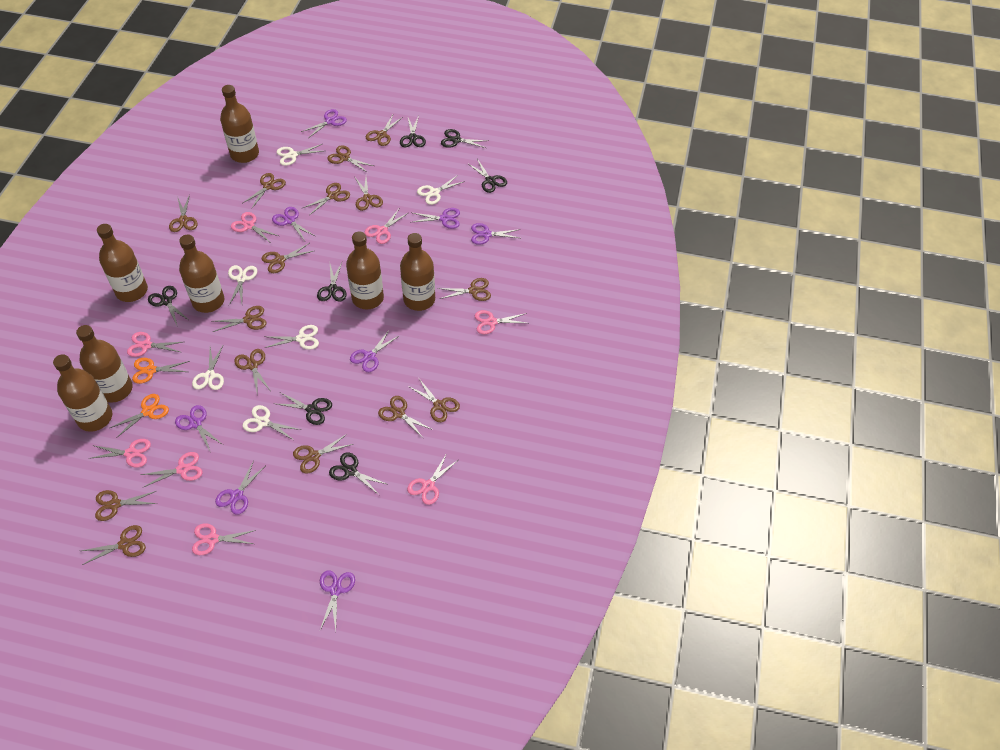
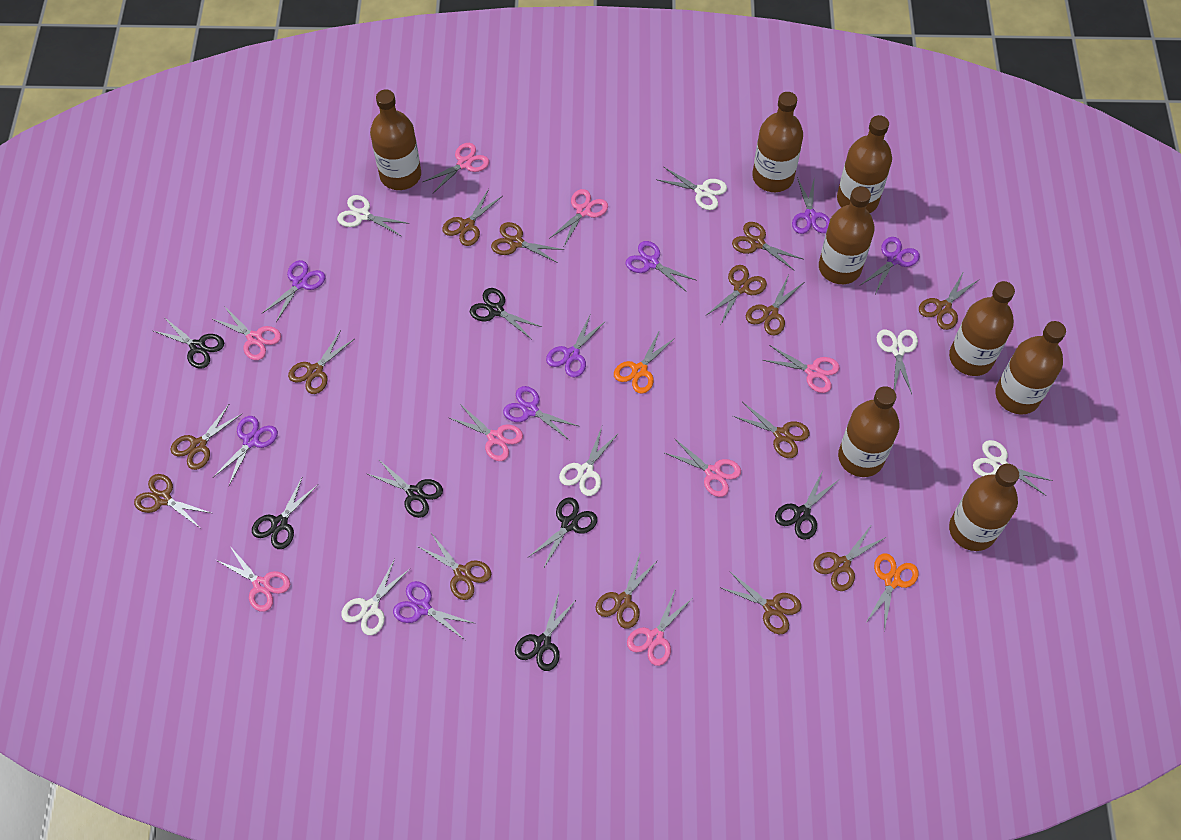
brown bottle: [53,354,112,432] [76,325,133,403] [97,224,148,302] [179,234,224,313] [220,85,259,163] [346,231,384,309] [400,233,435,311] = 7 -> [370,90,421,190] [753,92,803,192] [819,186,875,284] [837,115,892,213] [838,386,900,477] [949,281,1015,376] [949,464,1019,551] [995,321,1066,414] = 8
brown scissors: [81,525,146,565] [95,490,157,521] [169,194,198,232] [212,306,267,332] [235,349,270,392] [243,173,286,208] [262,243,313,273] [293,433,353,473] [303,183,350,215] [327,145,374,173] [355,177,383,211] [366,115,403,146] [378,396,433,439] [408,379,460,422] [438,278,491,301] = 15 -> [134,474,211,528] [171,404,242,470] [288,330,354,394] [417,533,491,600] [442,189,502,246] [491,222,565,263] [596,554,658,628] [707,265,767,324] [719,571,801,634] [732,222,803,271] [733,402,810,458] [746,275,803,335] [813,526,886,591] [919,271,978,330] = 14

